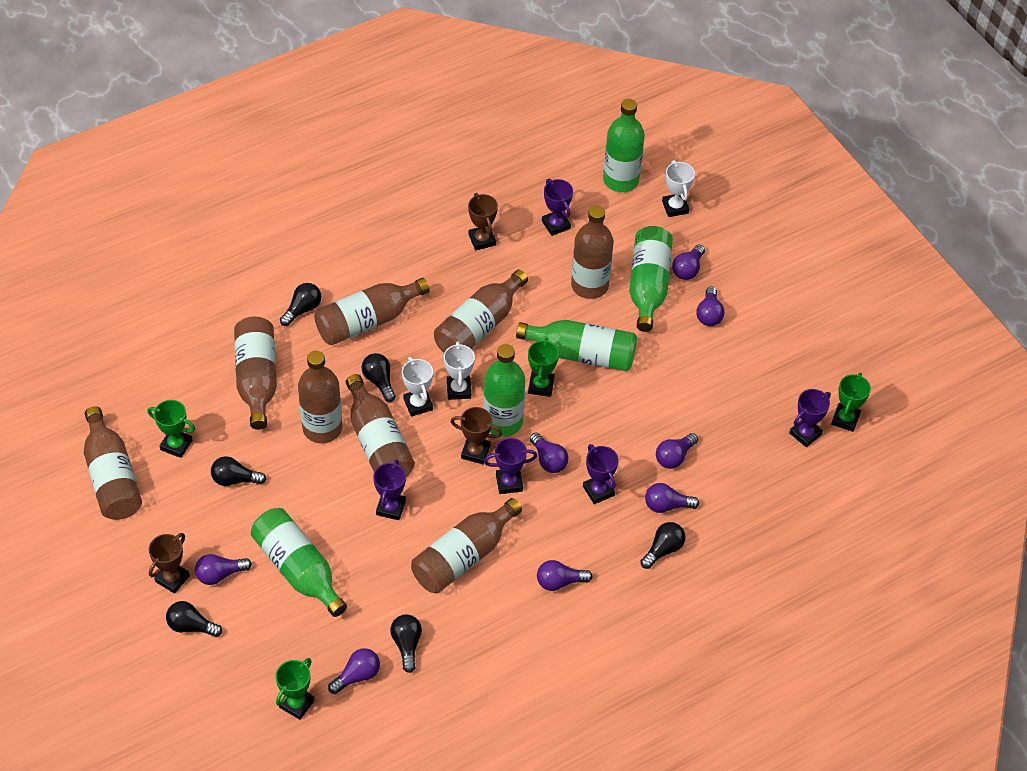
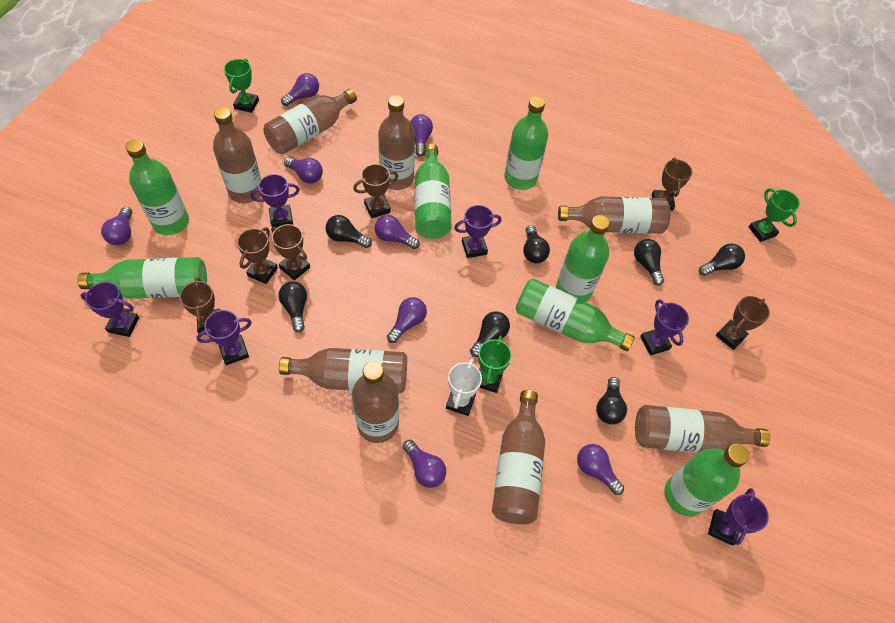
black light bulb: [166,601,222,637] [211,456,266,486] [280,283,321,326] [362,353,396,402] [390,614,422,673] [640,522,686,569] = 6 -> [278,281,307,332] [325,215,372,248] [470,312,510,357] [523,225,550,263] [596,377,627,424] [634,239,664,286] [699,243,745,276] = 7
brown trophy: [149,533,190,594] [450,407,502,464] [468,193,498,250] = 3 -> [179,277,221,335] [237,227,278,284] [271,224,310,280] [353,164,398,218] [652,158,692,211] [716,296,770,350] = 6
green bottle: [251,508,347,617] [483,344,525,437] [516,320,637,371] [603,99,645,192] [629,226,673,332] = 5 -> [77,257,207,299] [126,139,189,235] [414,144,451,239] [504,96,548,190] [516,278,634,351] [556,215,610,302] [665,444,749,516] = 7
green trophy: [147,400,195,458] [275,658,315,720] [528,338,559,397] [831,373,871,432] = 4 -> [224,59,259,113] [478,335,512,393] [749,188,800,242] = 3
purple trophy: [373,460,406,520] [484,438,537,494] [542,179,573,236] [583,444,619,504] [789,389,831,447] = 5 -> [80,282,139,337] [197,310,252,365] [250,174,300,227] [454,205,502,258] [640,299,689,355] [708,488,769,546] = 6
white trophy: [402,357,433,416] [444,341,475,400] [662,160,695,217] = 3 -> [446,358,482,416] = 1

